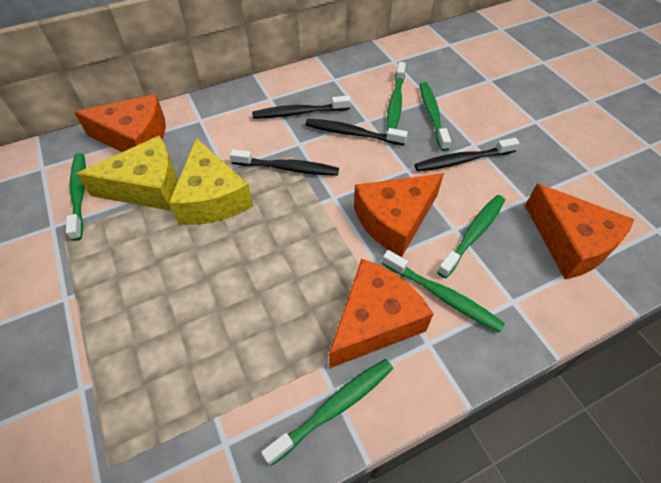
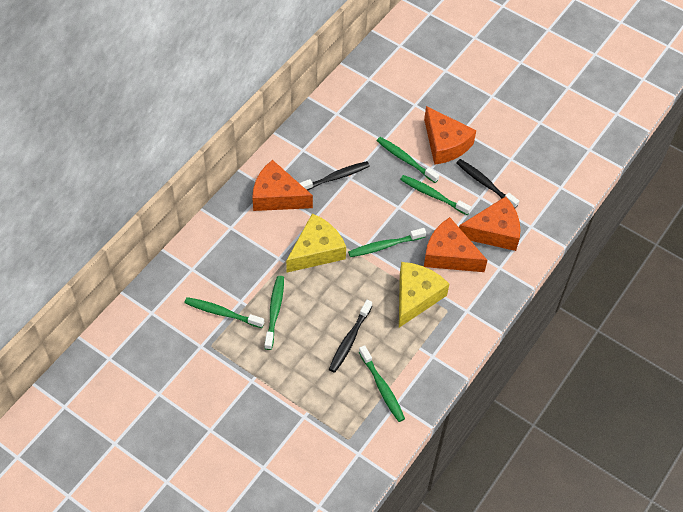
black toothbrush: [230,149,339,176] [252,95,351,119] [306,119,408,145] [415,138,520,172] = 4 -> [299,161,370,191] [329,300,372,373] [456,159,519,208] = 3

